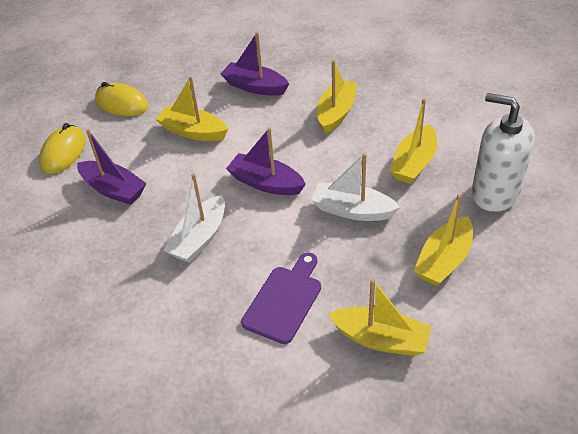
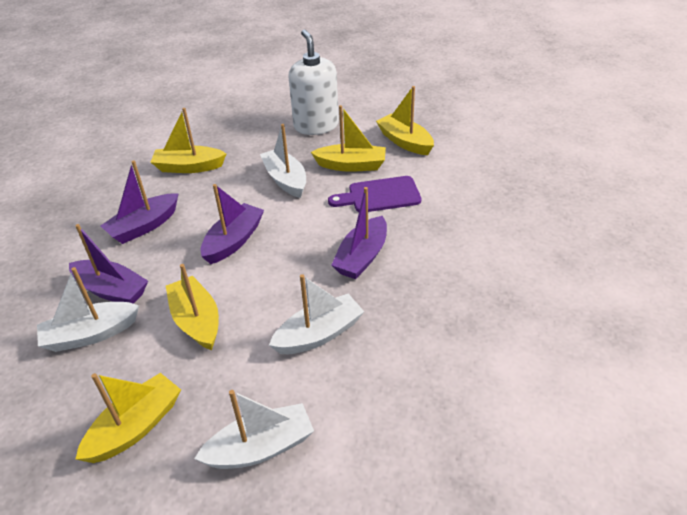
purple boat: [77,129,146,205] [221,32,289,96] [226,128,306,195] = 3 -> [69,224,148,304] [100,160,179,244] [201,184,264,264] [331,187,387,279] = 4
white boat: [163,173,225,263] [311,153,400,221] = 2 -> [37,267,139,352] [194,390,314,469] [260,124,306,198] [269,274,364,354] = 4
yellow mouse: [39,123,86,174] [95,82,148,116] = 2 -> none = 0

